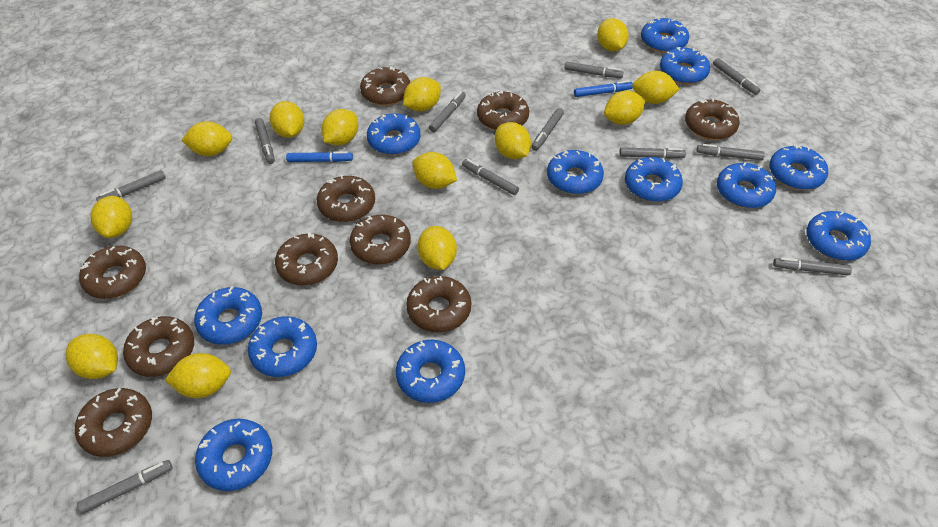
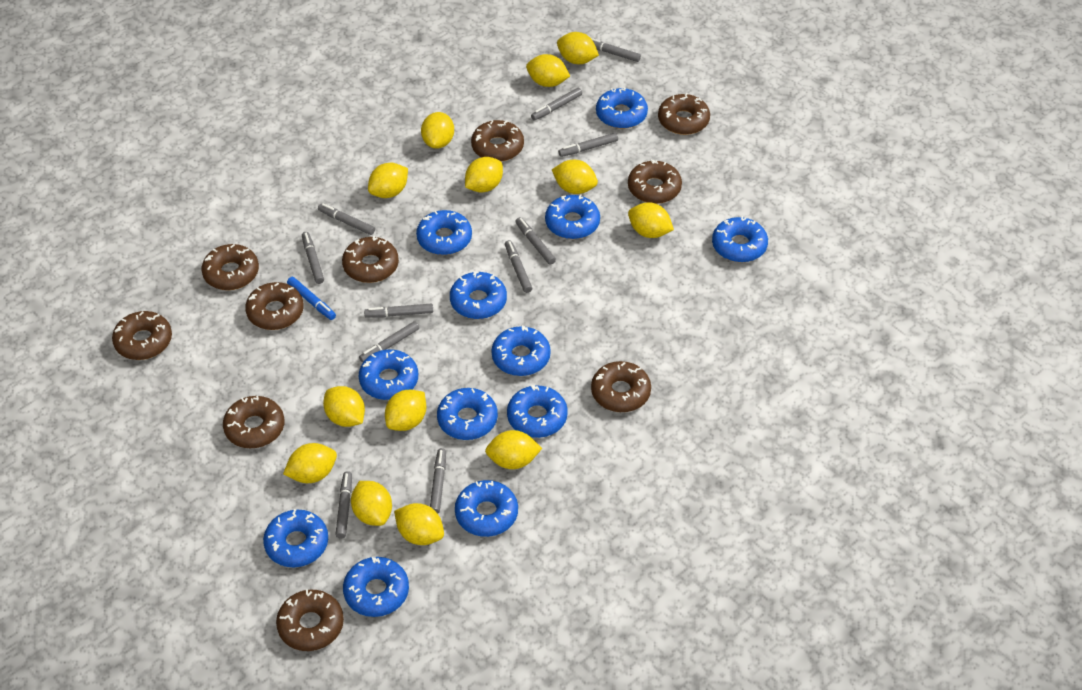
blue marker: [286,151,353,162] [574,81,633,97] = 2 -> [287,277,336,320] = 1

